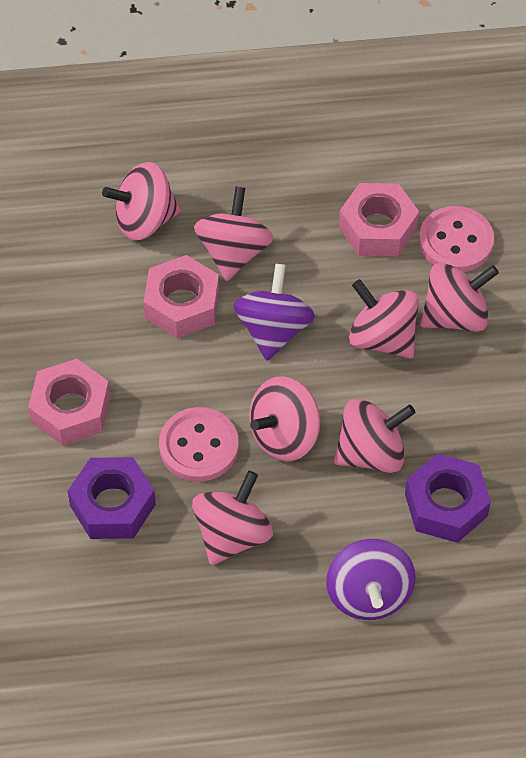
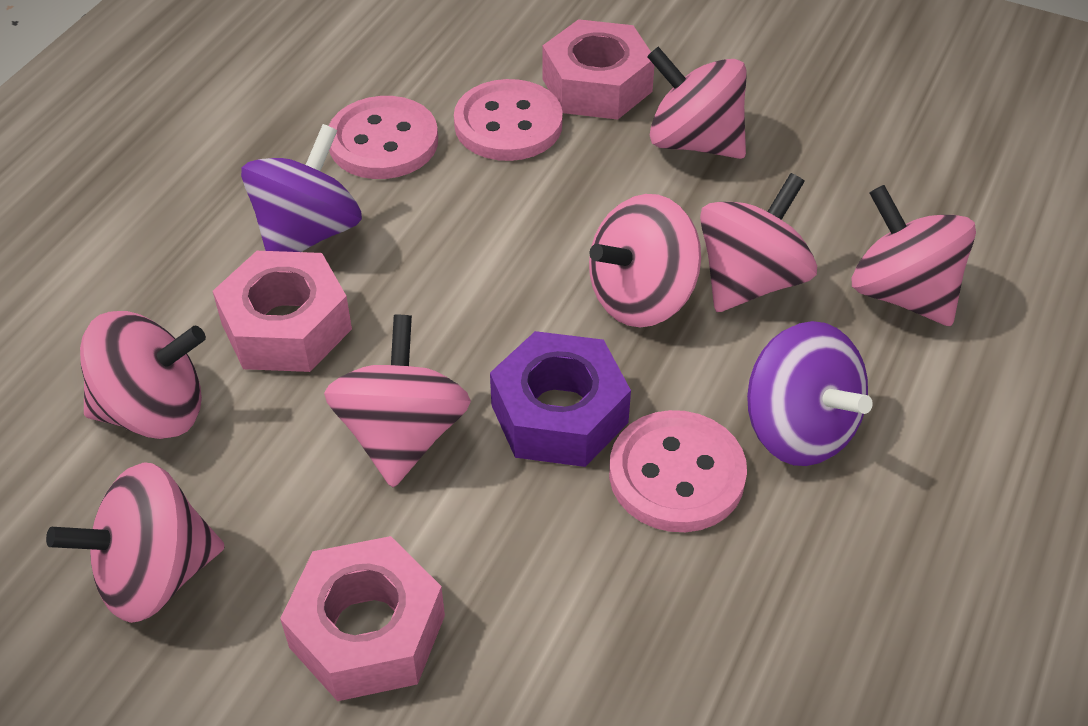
pink button: [159,407,239,482] [419,206,494,272] = 2 -> [329,96,438,179] [454,79,563,161] [609,410,747,532] = 3
purple nut: [68,457,156,539] [405,453,491,543] = 2 -> [490,331,631,467] = 1

